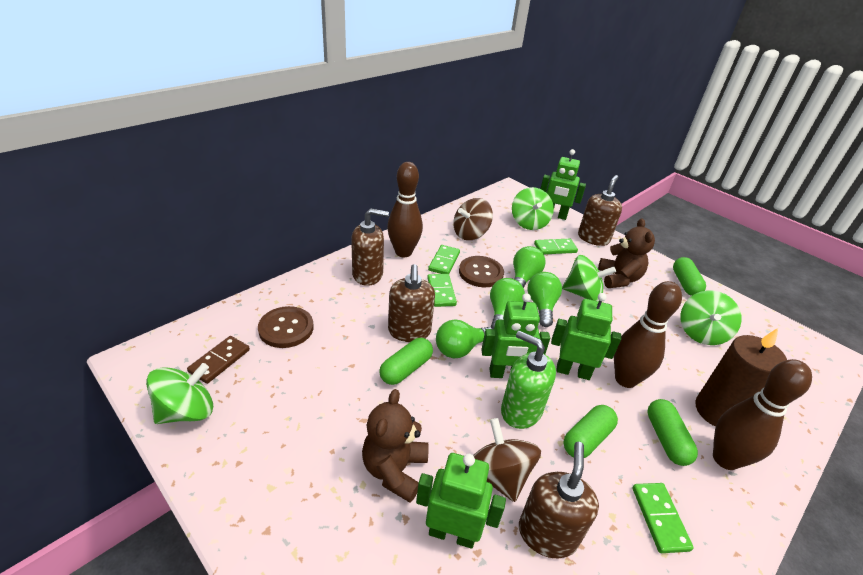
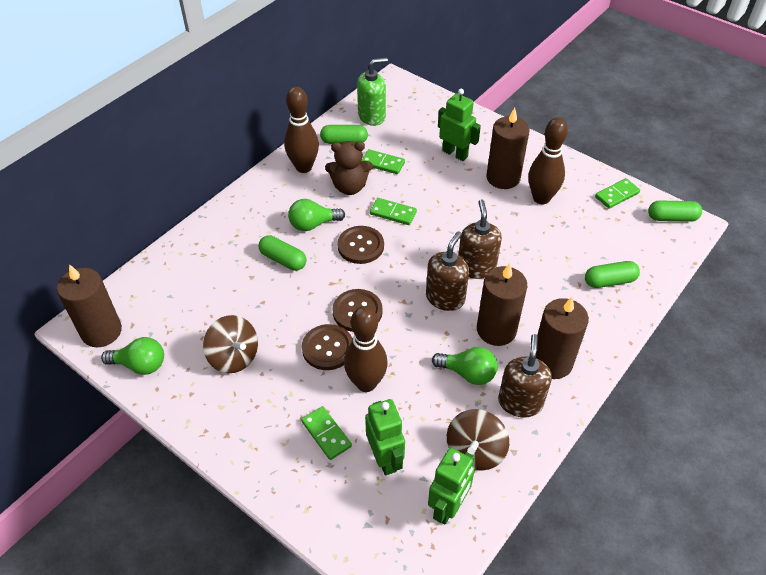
brown button: [258,306,314,348] [459,256,504,287] = 2 -> [302,324,353,370] [332,289,383,332] [337,226,384,264] = 3
brown candle: [695,328,787,427] = 1 -> [57,264,122,347] [477,263,527,346] [486,108,530,189] [536,297,589,379] = 4
brown domino: [187,336,250,384] = 1 -> none = 0
brown soap dispenser: [351,208,389,286] [388,264,435,342] [519,442,599,558] [578,175,622,246] = 4 -> [426,231,469,311] [458,199,502,279] [498,334,552,417] = 3
brown teddy bear: [362,389,429,503] [598,218,655,288] = 2 -> [325,141,373,195] = 1
green light bulb: [436,319,492,358] [490,278,525,329] [513,246,545,288] [528,272,562,327] = 4 -> [101,337,164,375] [288,199,345,231] [432,347,498,385] = 3
green robot: [416,453,506,549] [481,293,550,378] [541,149,586,220] [551,293,621,380] = 4 -> [365,399,405,475] [428,448,475,524] [438,89,481,161] = 3
green spinning top: [146,363,213,424] [512,187,554,230] [562,255,616,302] [680,290,742,345] = 4 -> none = 0

